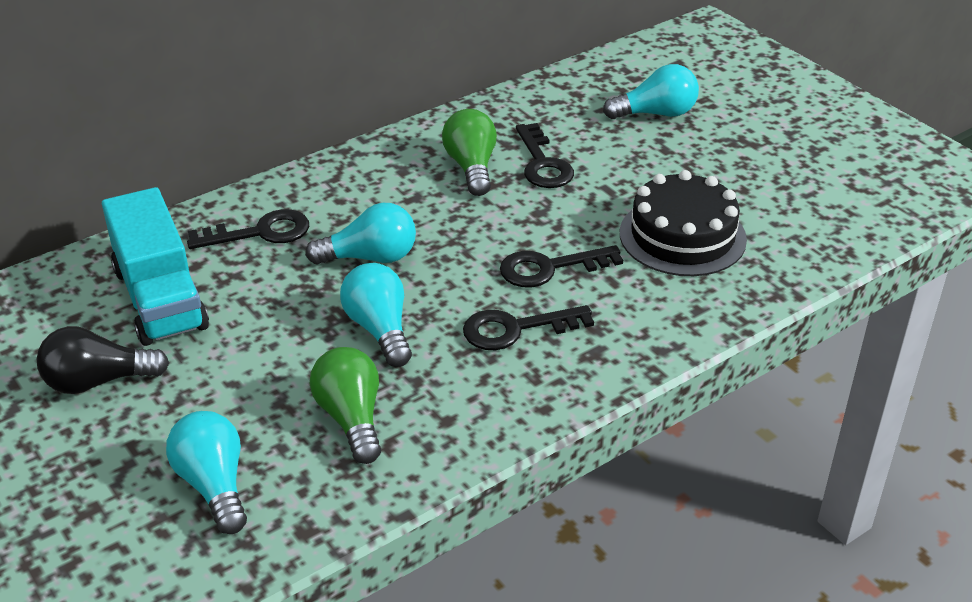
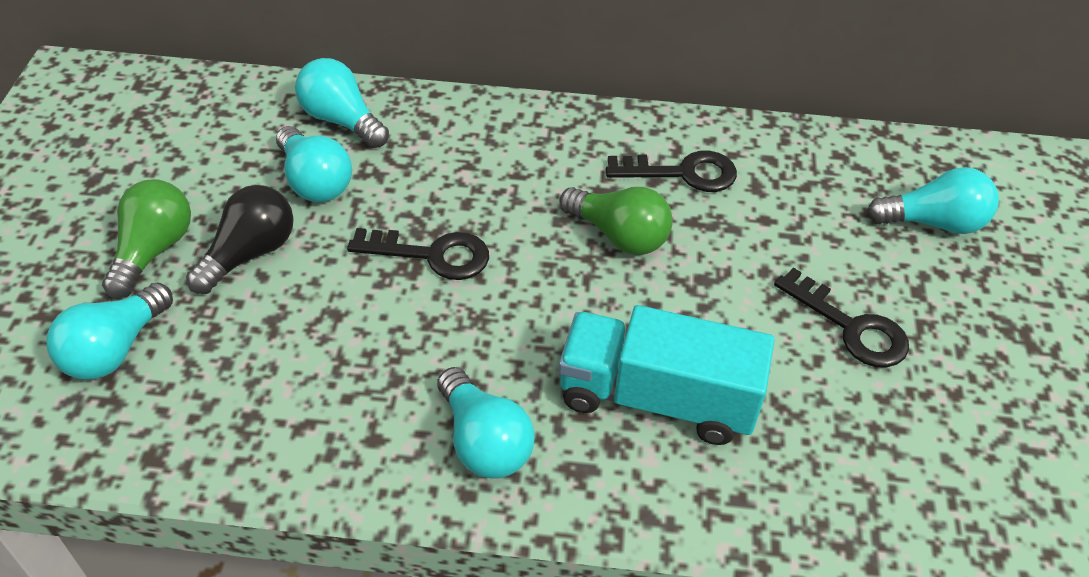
black cake: [620,170,747,276] = 1 -> none = 0
black key: [187,209,309,249] [463,305,594,350] [500,245,623,287] [516,123,574,188] = 4 -> [347,228,489,280] [606,151,737,192] [774,268,909,368] = 3
turquoise light bulb: [166,411,247,534] [305,203,416,264] [340,263,412,367] [603,64,699,119] = 4 -> [47,282,173,380] [276,126,352,202] [295,58,389,148] [437,367,535,479] [867,167,999,234] = 5

